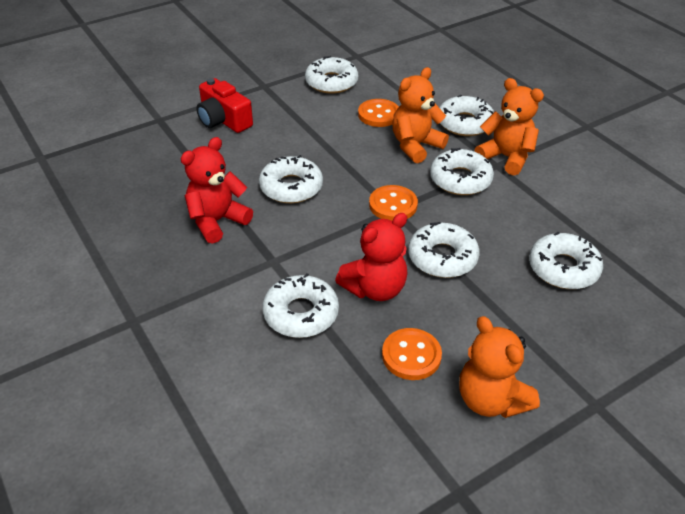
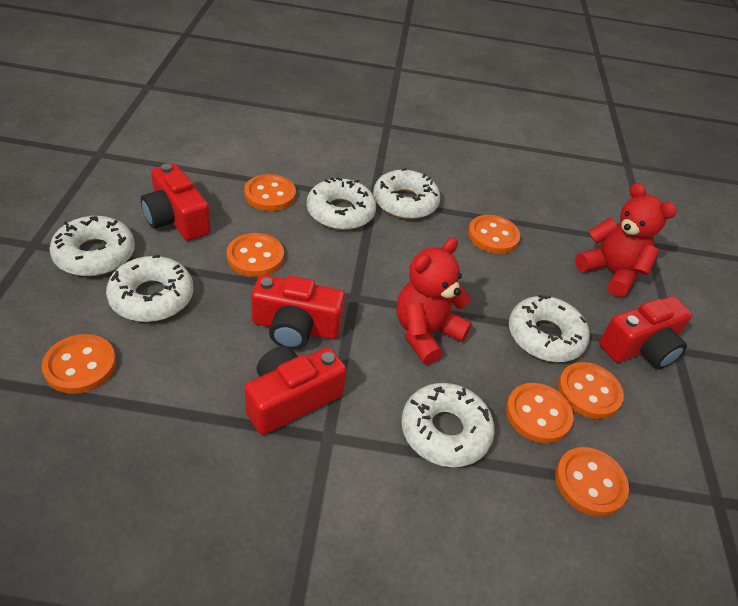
orange button: [358,99,399,127] [369,185,418,221] [382,328,442,380] = 3 -> [42,334,116,394] [227,233,284,277] [244,174,296,211] [468,215,520,254] [506,383,574,443] [555,447,629,517] [558,362,624,419] = 7
orange teddy bear: [392,67,449,163] [459,316,540,418] [475,78,544,175] = 3 -> none = 0
red camera: [197,78,253,133] = 1 -> [141,164,211,241] [244,346,346,435] [251,275,345,350] [599,296,692,369] = 4
white donut: [259,155,323,203] [262,273,339,338] [305,56,358,93] [408,222,480,278] [430,148,494,195] [439,95,494,136] [529,232,603,289] = 7 -> [49,216,135,276] [106,255,193,322] [307,177,376,230] [373,168,440,219] [401,383,495,467] [509,295,590,362] = 6

